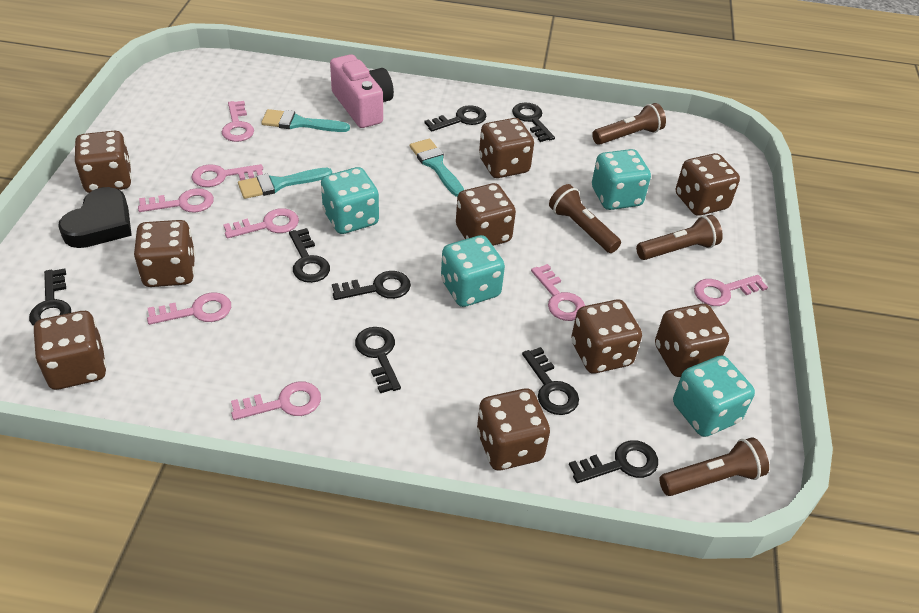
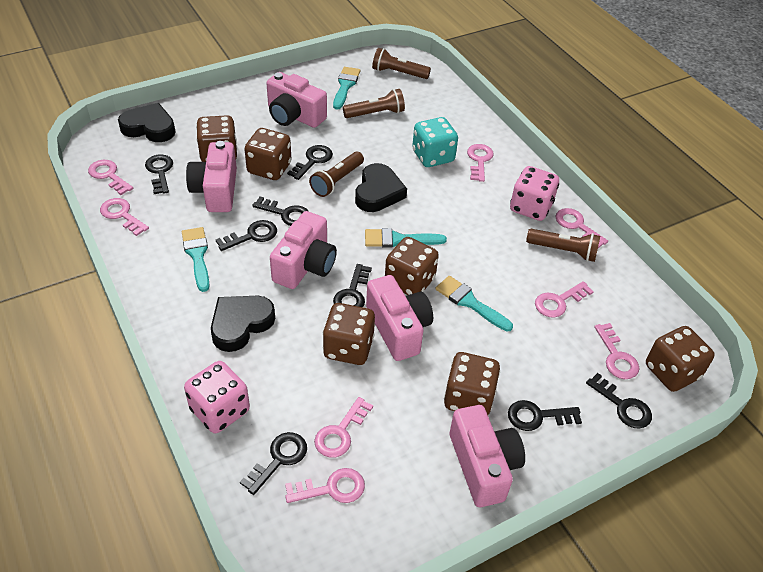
black heart: [58,187,132,248] = 1 -> [118,103,175,142] [211,296,275,352] [355,163,407,212] = 3
brown dice: [34,311,106,390] [74,131,132,193] [134,220,195,287] [456,183,516,246] [477,388,550,470] [479,118,534,178] [571,299,642,373] [655,304,729,377] [676,153,740,216] = 9 -> [196,115,237,162] [244,128,291,180] [323,303,375,365] [385,237,439,295] [444,352,500,415] [646,326,715,392] = 6
pink camera: [330,54,394,128] = 1 -> [186,141,237,212] [266,72,327,128] [270,211,337,289] [366,275,433,361] [450,405,525,507] = 5
pink dice: none = 0 -> [184,361,250,433] [510,166,559,221] = 2
turquoise brush: [238,168,332,199] [261,109,350,132] [410,139,464,197] = 3 -> [182,227,209,292] [333,67,360,110] [365,228,447,248] [435,276,513,331] = 4
turquoise dice: [321,167,379,234] [441,235,505,307] [592,149,651,210] [673,356,755,437] = 4 -> [412,117,458,167] = 1

